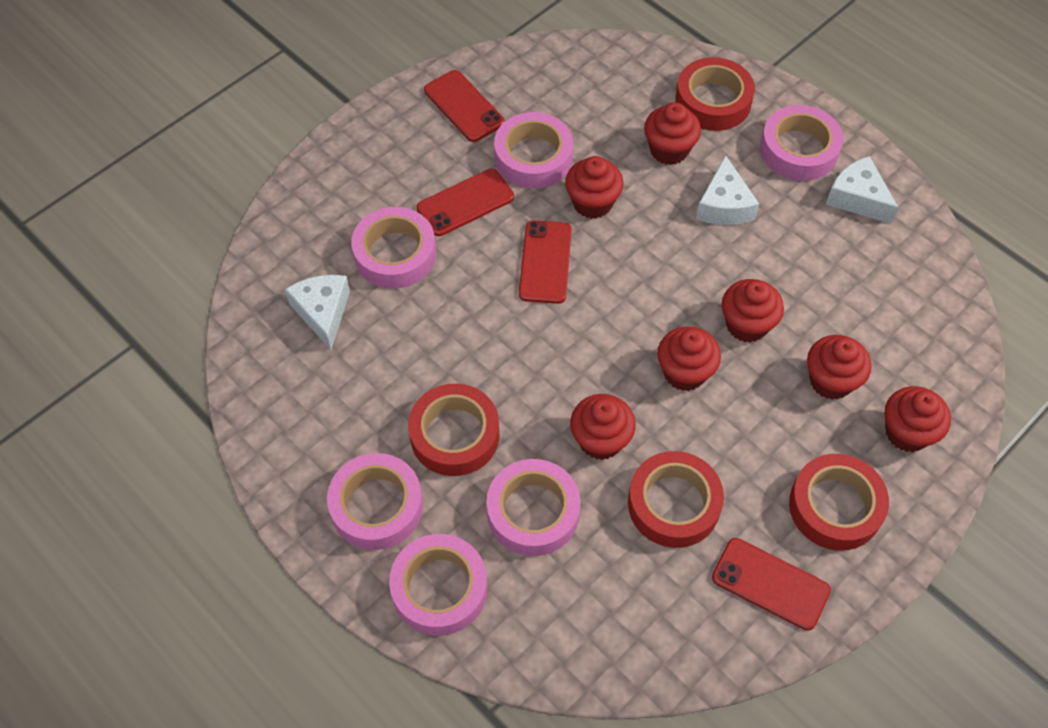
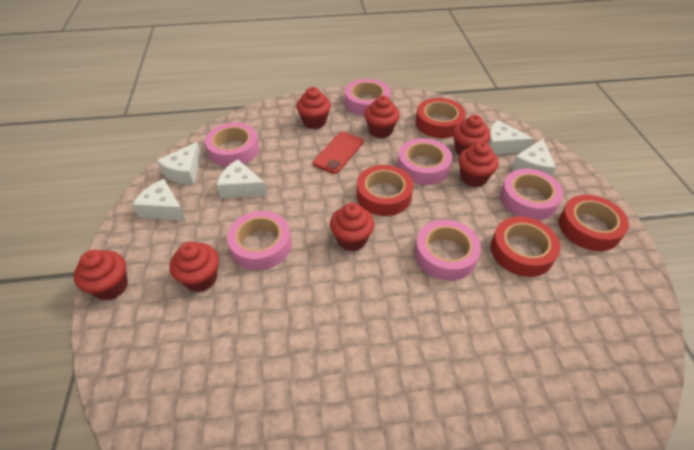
red phone: [416,169,514,236] [424,70,505,142] [519,220,572,304] [712,538,831,631] = 4 -> [313,132,364,174] = 1
white cheese: [285,275,350,349] [696,155,759,225] [826,156,899,224] = 3 -> [132,179,186,221] [157,142,201,185] [217,159,267,198] [488,120,534,154] [511,139,556,176] = 5

